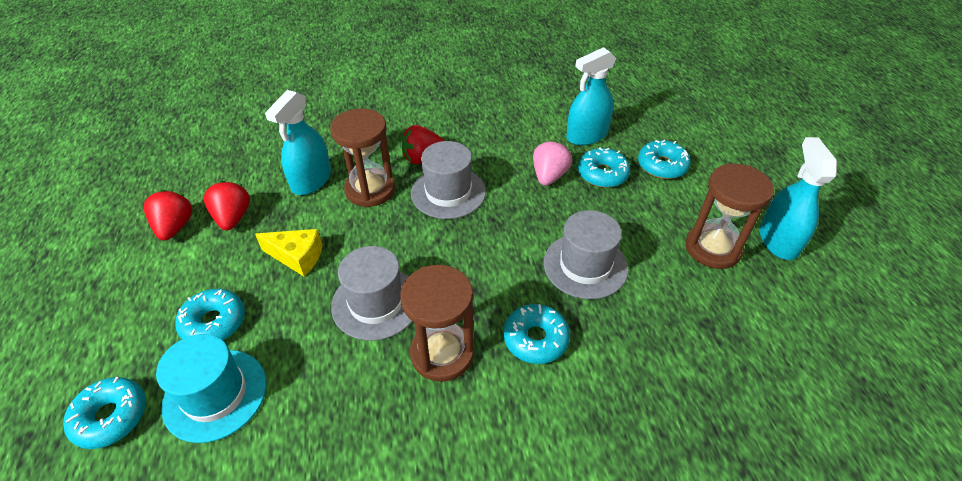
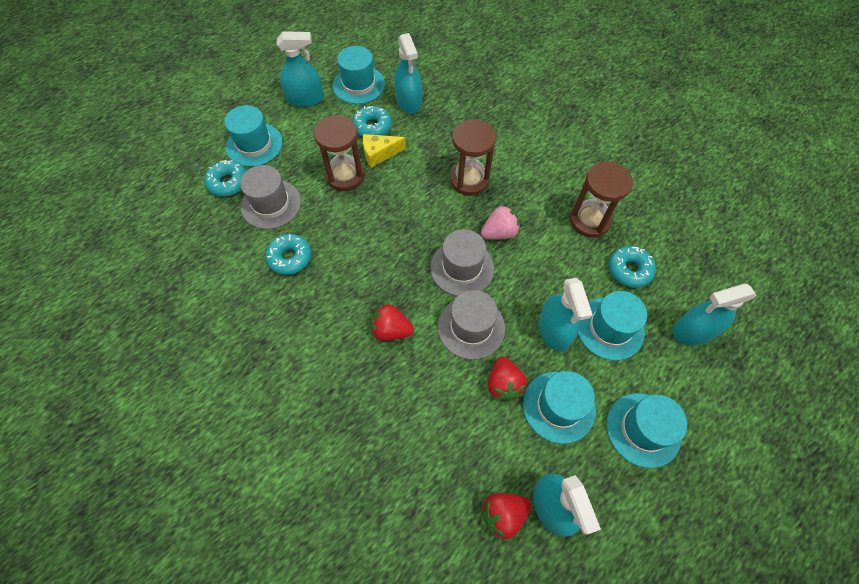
turquoise donut: [63,377,146,449] [175,289,245,340] [503,304,570,364] [578,148,630,188] [638,140,691,179] = 5 -> [204,160,246,196] [265,234,311,275] [352,106,392,137] [609,246,656,288] = 4
turquoise hat: [156,334,267,443] = 1 -> [224,105,283,167] [333,46,385,104] [523,371,596,444] [578,291,647,360] [606,393,687,468] = 5
turquoise spray bottle: [265,90,331,195] [566,47,616,145] [760,137,837,260] = 3 -> [277,31,324,107] [394,33,422,114] [533,473,601,536] [538,278,592,352] [673,283,757,345] = 5

